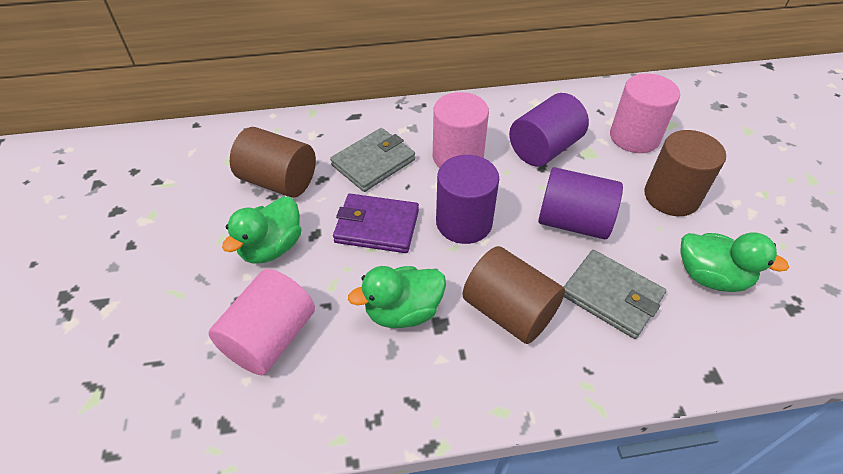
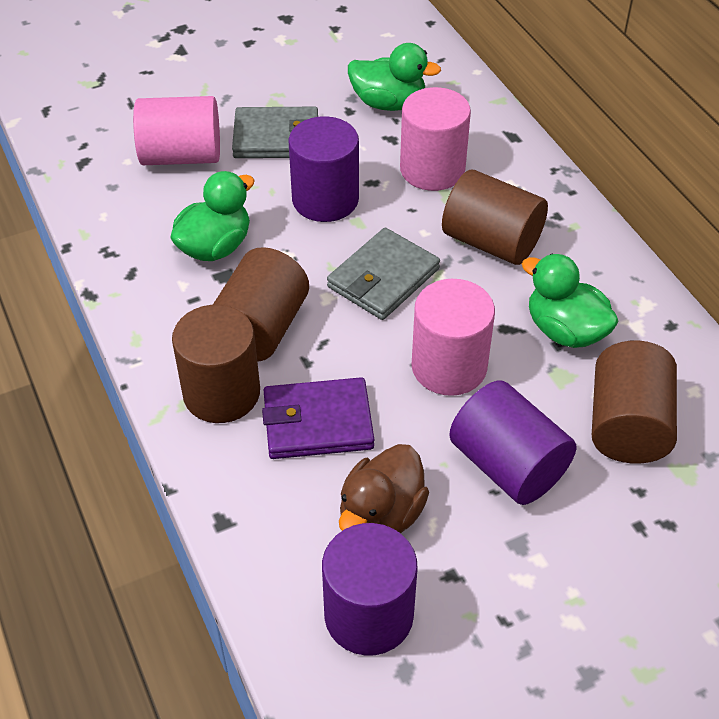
brown cylinder: [230,127,316,198] [462,246,565,344] [644,130,726,216] = 3 -> [172,305,260,423] [213,247,309,361] [442,170,548,265] [592,340,677,464] = 4
brown duck: none = 0 -> [339,444,429,533] = 1

